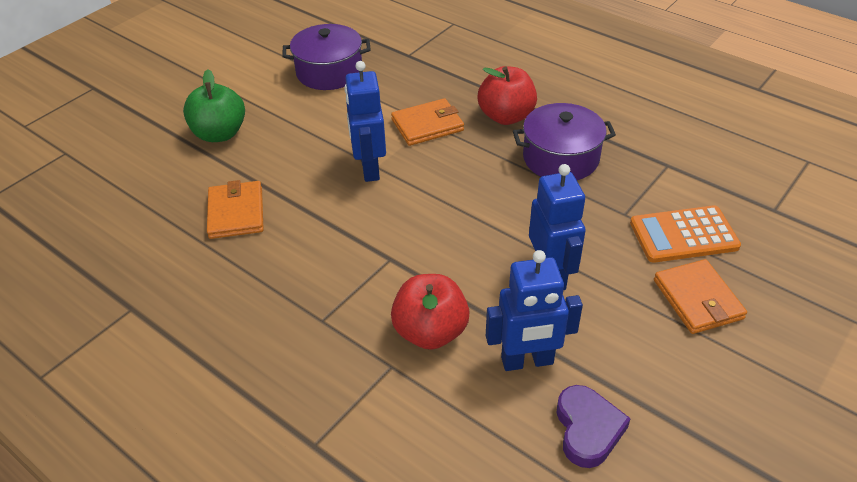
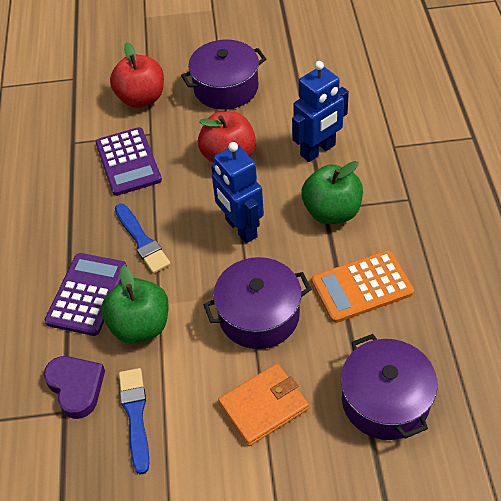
blue brush: none = 0 -> [115,204,171,274] [119,368,149,475] = 2
blue robot: [344,61,386,182] [486,250,583,371] [529,164,586,290] = 3 -> [211,142,264,243] [292,61,349,162] = 2
green apple: [183,69,245,142] = 1 -> [101,265,169,343] [301,161,363,224] = 2
orange wallet: [207,180,264,239] [391,98,464,146] [654,259,747,334] = 3 -> [218,363,309,446] = 1
purple calculator: none = 0 -> [45,253,127,336] [95,127,162,196] = 2
purple pot: [282,24,371,90] [513,103,616,180] = 2 -> [181,40,266,110] [204,257,311,349] [341,334,438,440] = 3

